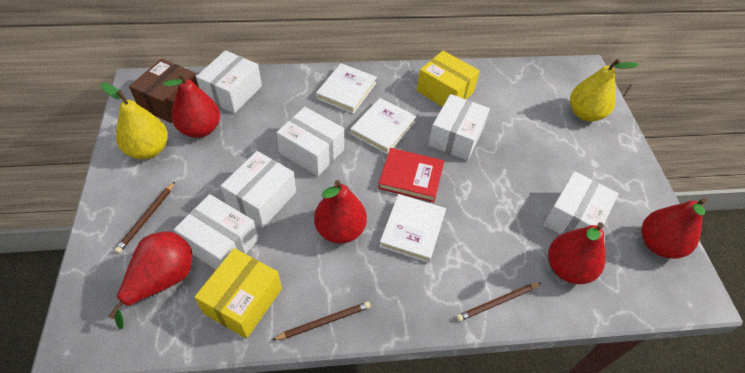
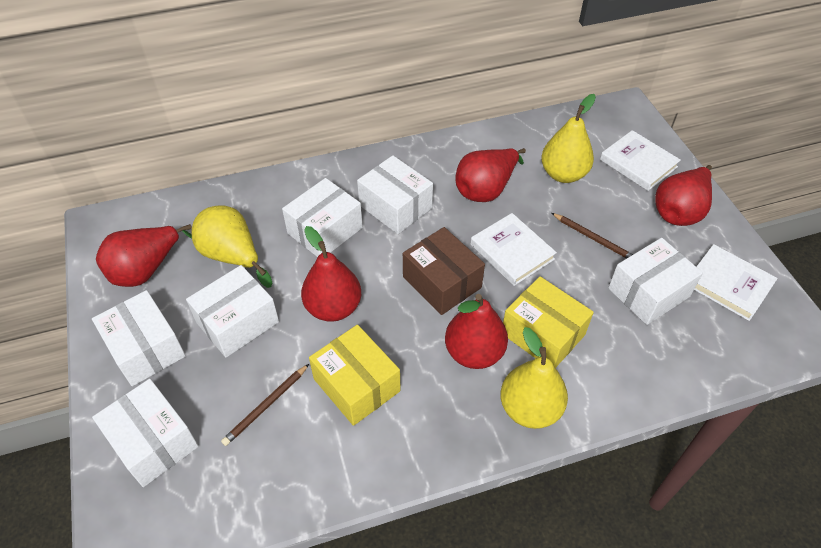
brown pencil: [115,182,175,253] [272,301,371,340] [456,283,541,322] = 3 -> [221,364,309,446] [552,213,633,259] = 2
red book: [378,148,444,202] = 1 -> none = 0
yellow pear: [101,83,168,159] [570,58,638,121] = 2 -> [192,206,272,288] [500,327,568,429] [541,94,596,183] = 3

